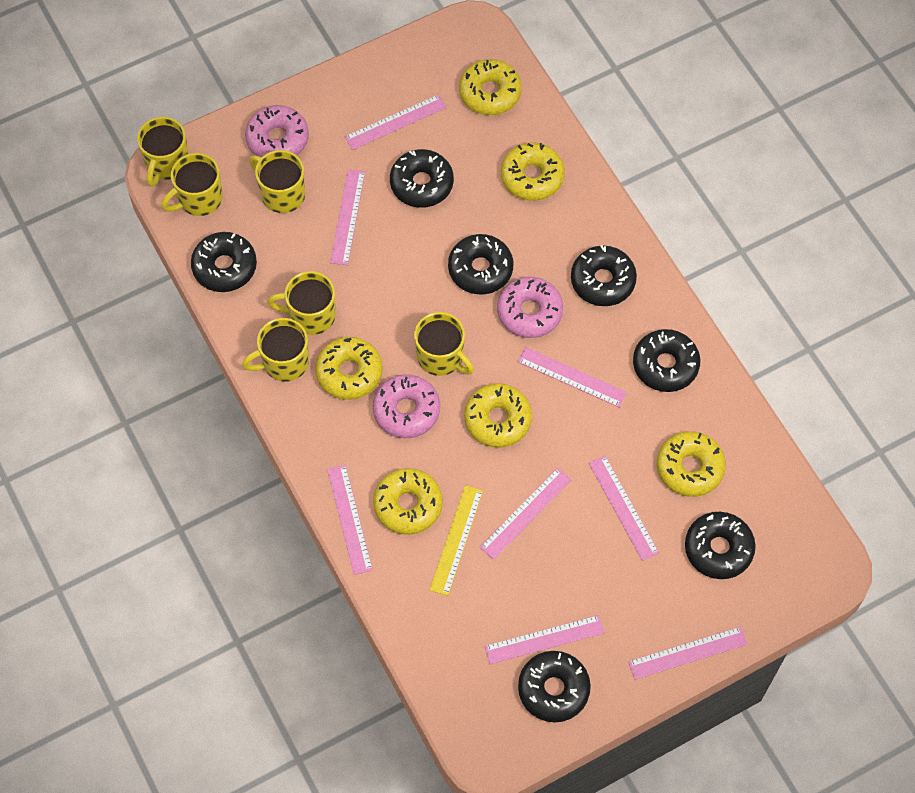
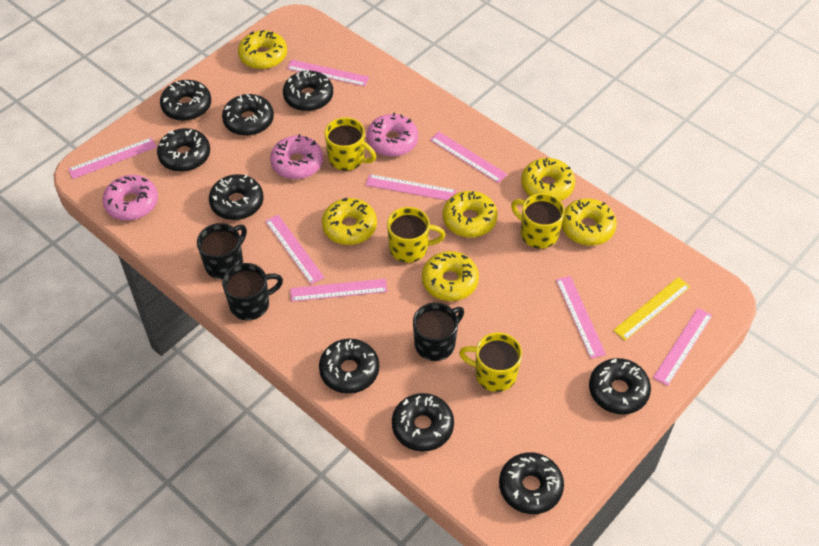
black donut: [191,232,257,292] [390,149,454,208] [448,234,514,294] [518,651,591,722] [571,245,637,306] [633,329,700,392] [685,512,756,579] = 7 -> [157,128,210,172] [160,80,211,121] [209,174,263,220] [222,94,274,136] [283,70,333,111] [319,339,379,394] [392,393,454,451] [499,452,564,514] [589,358,651,414] = 9
black mug: none = 0 -> [197,223,247,279] [222,263,283,320] [413,303,464,361] = 3
yellow mug: [137,117,189,187] [161,153,223,216] [242,318,309,382] [249,150,305,213] [268,271,336,335] [414,312,474,376] = 6 -> [325,117,376,171] [387,207,445,263] [459,333,522,392] [511,193,565,249] = 4

